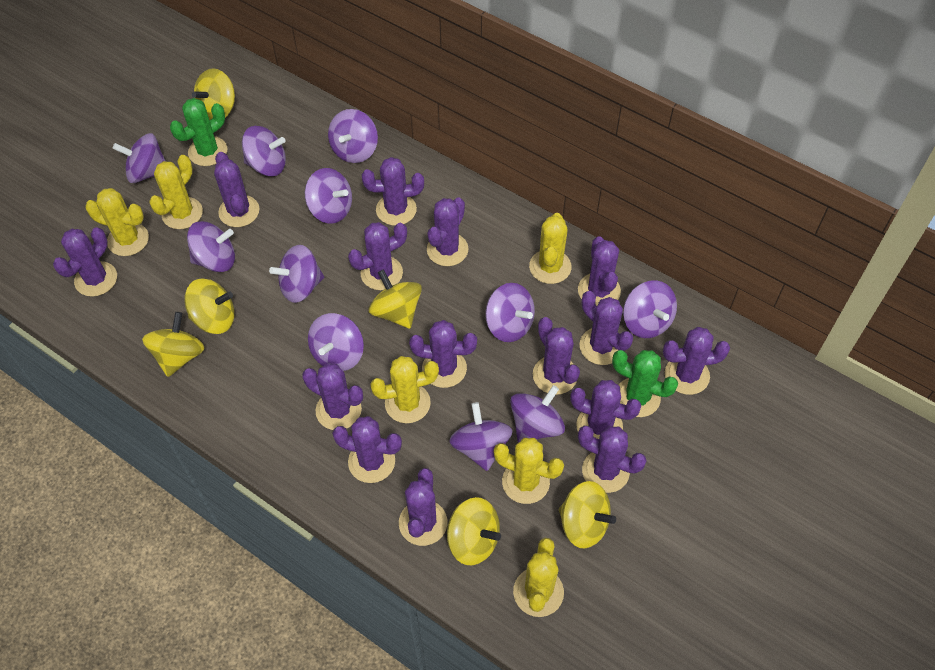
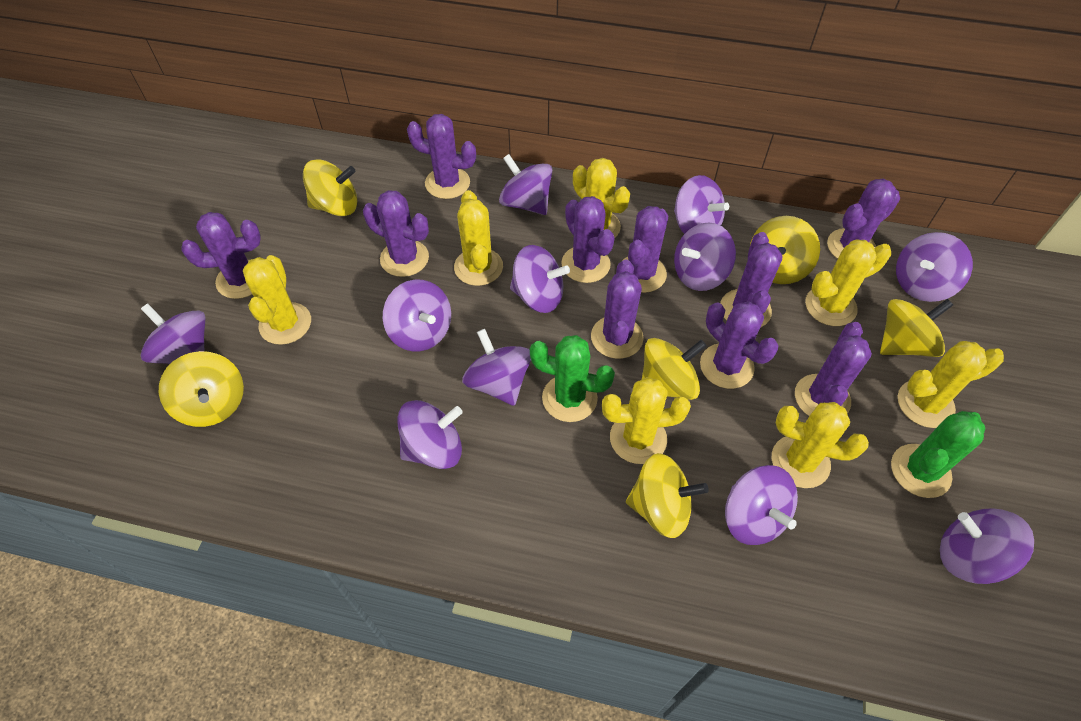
purple cactus: [53,227,117,297] [214,152,259,227] [302,363,363,430] [332,416,402,483] [348,222,407,290] [362,157,424,226] [399,468,447,546] [409,320,477,388] [427,197,469,266] [533,317,580,395] [570,380,641,439] [578,236,621,306] [578,426,647,493] [579,291,633,365] [663,327,730,395] = 15 -> [181,212,261,299] [363,190,429,277] [407,114,476,199] [561,196,615,283] [591,260,644,359] [622,206,669,293] [700,301,778,389] [720,232,783,328] [795,322,872,416] [827,178,900,259] = 10
yellow cactus: [85,188,149,256] [149,155,203,229] [370,356,439,423] [494,438,564,504] [513,538,564,617] [529,213,572,284] = 6 -> [243,255,311,345] [454,190,503,286] [573,158,630,238] [602,377,691,464] [772,402,869,488] [805,240,891,326] [898,341,1004,428] = 7

